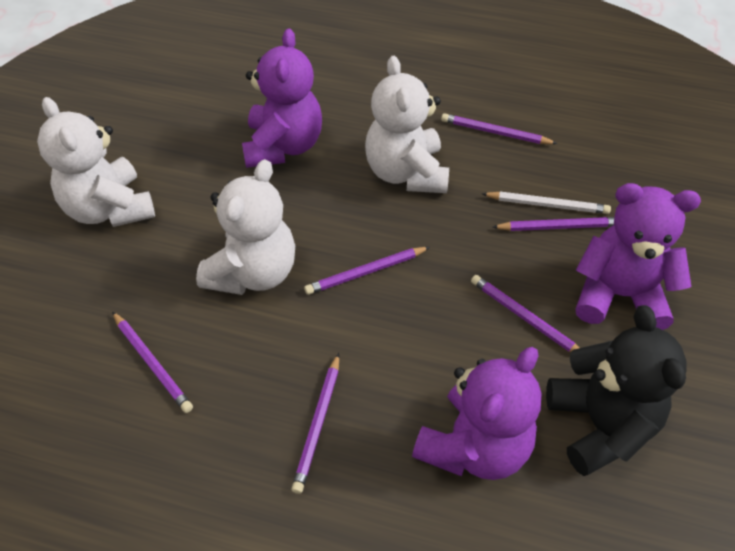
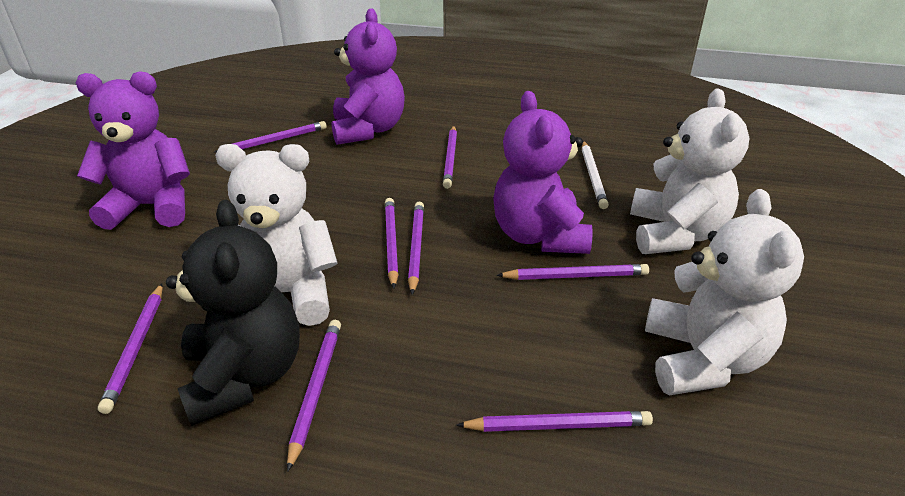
purple pencil: [112,311,193,413] [291,353,339,494] [304,247,430,295] [441,113,558,144] [471,275,579,352] [493,217,614,231] = 6 -> [98,283,163,414] [214,121,327,153] [287,320,341,472] [385,198,399,289] [408,202,424,295] [443,126,457,189] [456,411,653,432] [496,264,649,280] = 8

